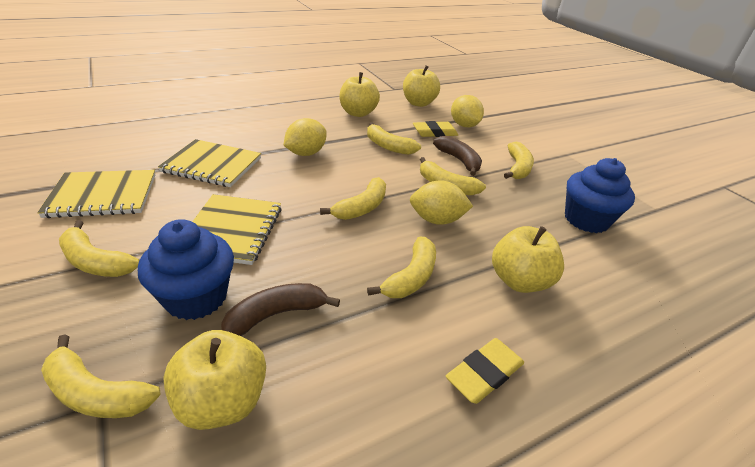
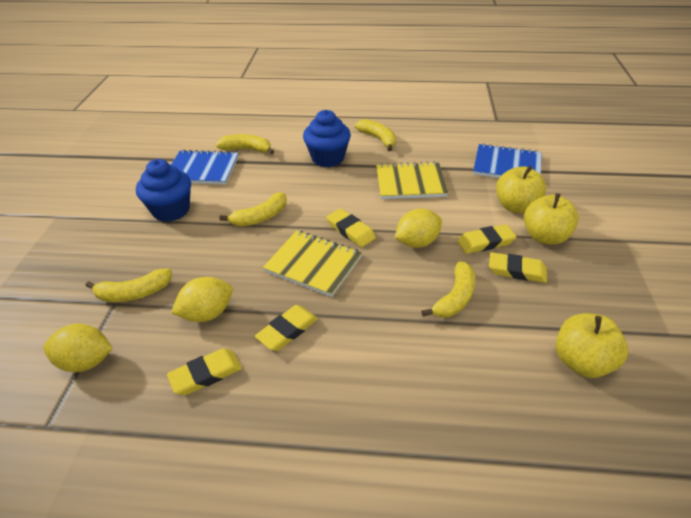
blue notebook: none = 0 -> [171,150,238,185] [473,144,542,178] = 2
brown banana: [221,283,340,336] [433,136,482,176] = 2 -> none = 0
yellow apple: [163,330,266,430] [339,72,380,117] [403,65,440,107] [492,226,564,293] = 4 -> [496,166,546,213] [524,193,579,245] [556,313,628,378] = 3
yellow banana: [41,335,161,418] [59,220,139,277] [320,177,386,220] [367,122,421,155] [367,237,436,298] [420,157,486,196] [504,142,534,179] = 7 -> [86,269,172,302] [216,134,274,155] [220,192,287,227] [355,119,396,151] [421,261,475,317] = 5
yellow eraser: [413,121,458,137] [446,338,524,404] = 2 -> [167,348,242,395] [255,305,318,351] [326,209,376,247] [457,224,516,254] [489,252,547,283] = 5
yellow notebook: [37,170,155,218] [158,139,261,187] [192,194,282,265] = 3 -> [263,230,362,297] [376,162,448,199] = 2

